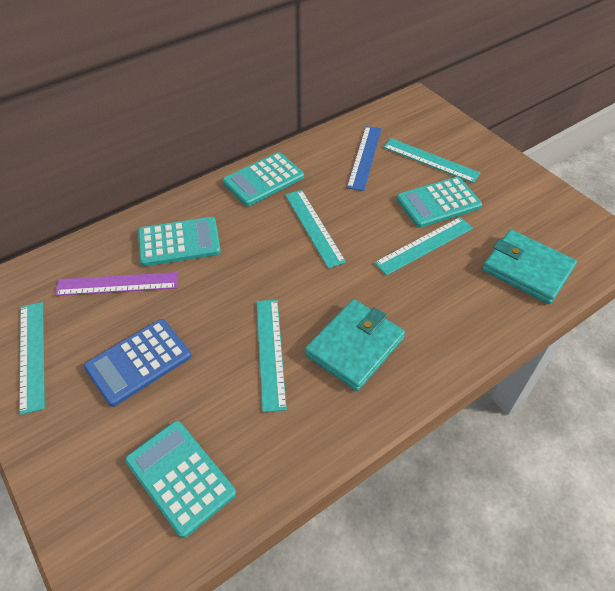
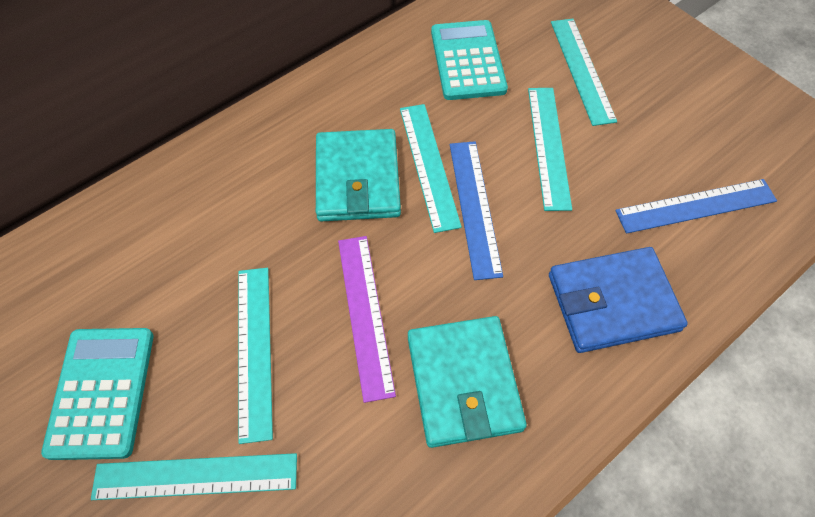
blue calculator: [84,319,191,407] = 1 -> none = 0
blue ruler: [347,126,382,191] = 1 -> [450,141,503,280] [615,179,777,234] = 2
blue wallet: none = 0 -> [549,247,688,353] = 1
turquoise calculator: [125,421,236,538] [138,217,221,266] [223,152,304,206] [396,177,482,228] = 4 -> [41,328,153,460] [431,20,508,100] = 2

